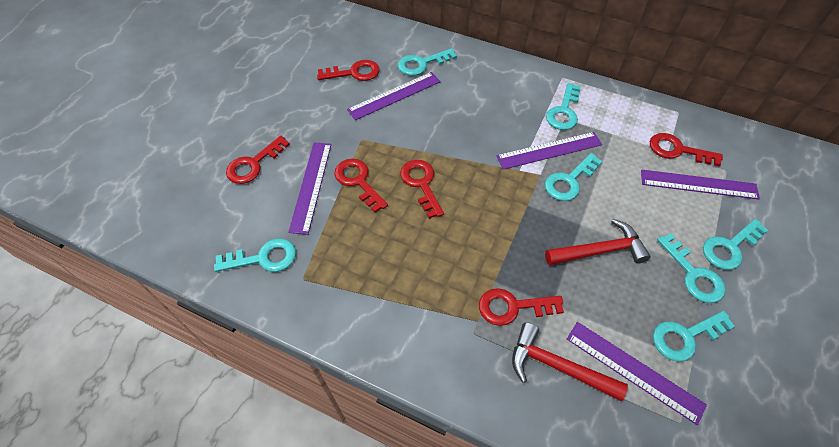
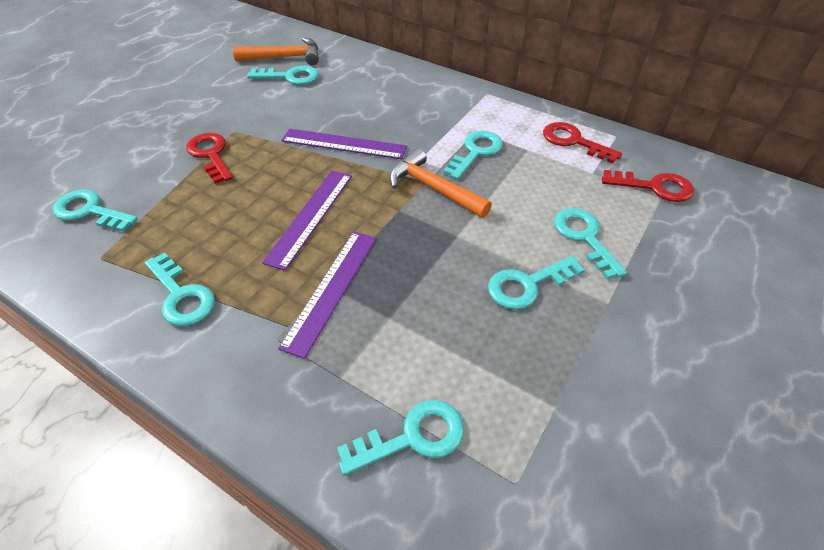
orange hammer: none = 0 -> [233,38,319,65] [389,148,492,218] = 2
purple ruler: [288,142,331,235] [347,72,441,120] [496,132,602,170] [567,322,707,425] [641,170,760,199] = 5 -> [262,171,352,271] [278,231,377,359] [281,129,407,159] = 3
red hammer: [512,322,628,401] [545,219,651,266] = 2 -> none = 0
red key: [226,136,290,184] [317,60,380,81] [334,158,388,213] [400,160,444,219] [479,288,564,326] [650,133,723,166] = 6 -> [186,133,233,184] [543,122,622,163] [602,170,694,202] = 3

